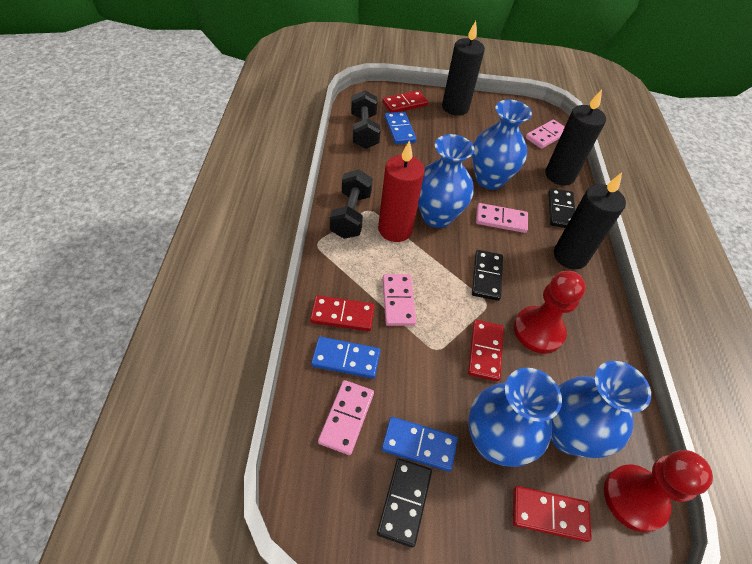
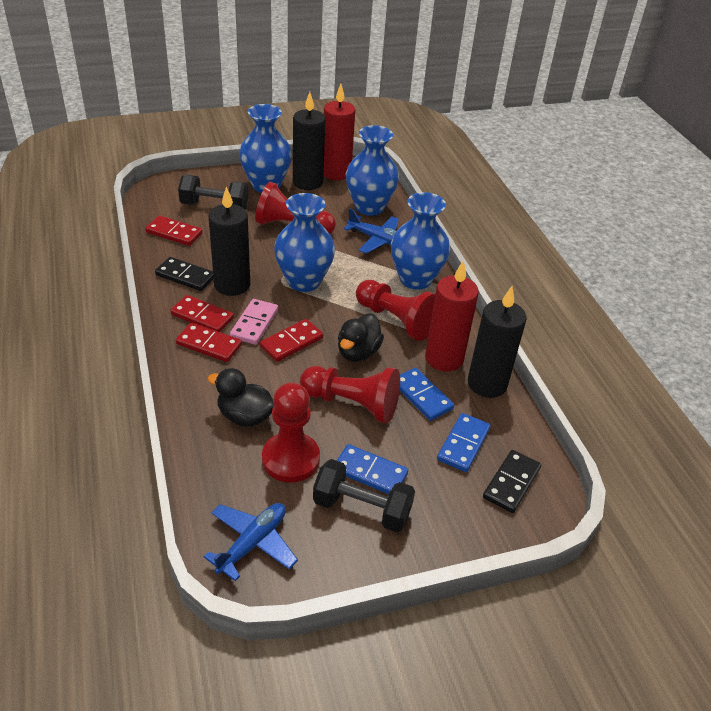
black domino: [377,458,432,548] [472,250,503,301] [548,188,575,228] = 3 -> [155,257,214,291] [483,450,541,513] = 2
black duck: none = 0 -> [208,368,274,427] [338,314,384,362] = 2
blue plane: none = 0 -> [203,503,298,581] [344,208,399,254] = 2
pink domino: [318,380,374,455] [382,274,416,326] [476,203,528,233] [526,120,565,149] = 4 -> [230,299,278,345] = 1
red candle: [378,140,425,242] = 1 -> [323,84,355,180] [425,260,479,372] = 2
red pawn: [514,271,586,354] [604,450,713,532] = 2 -> [255,182,336,234] [262,382,320,483] [300,366,400,423] [356,280,435,341] = 4

